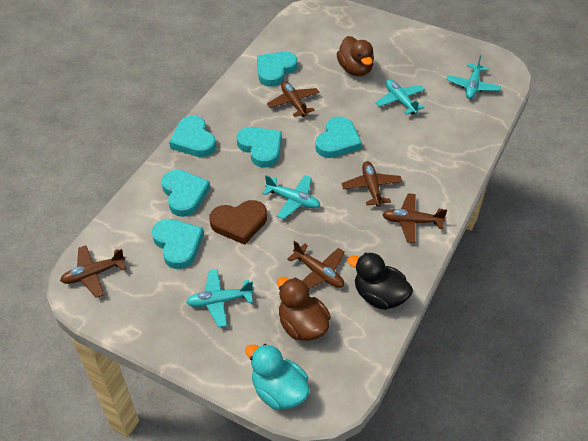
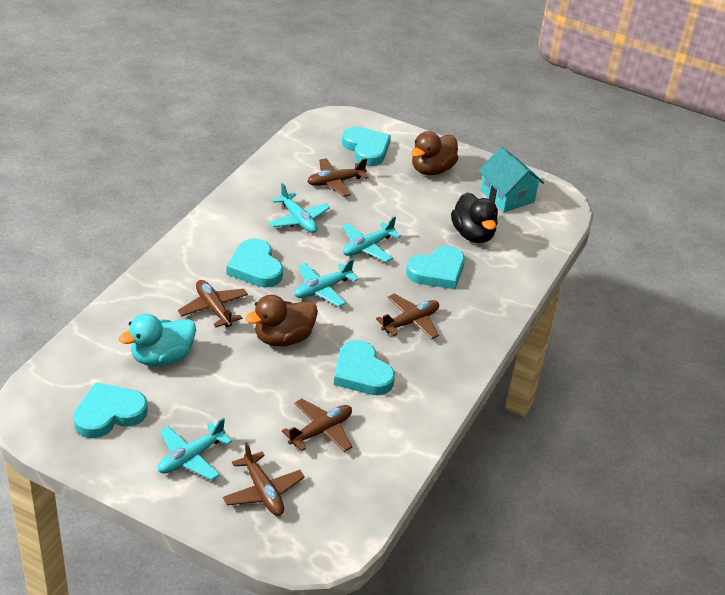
brown heart: [209,200,267,245] = 1 -> none = 0
turquoise heart: [152,219,204,269] [162,170,210,217] [169,116,216,157] [237,127,282,168] [257,52,297,87] [315,116,362,158] = 6 -> [73,383,148,438] [227,238,283,287] [334,340,395,395] [342,126,391,166] [406,246,465,289] = 5
turquoise house: none = 0 -> [479,147,544,212] = 1

